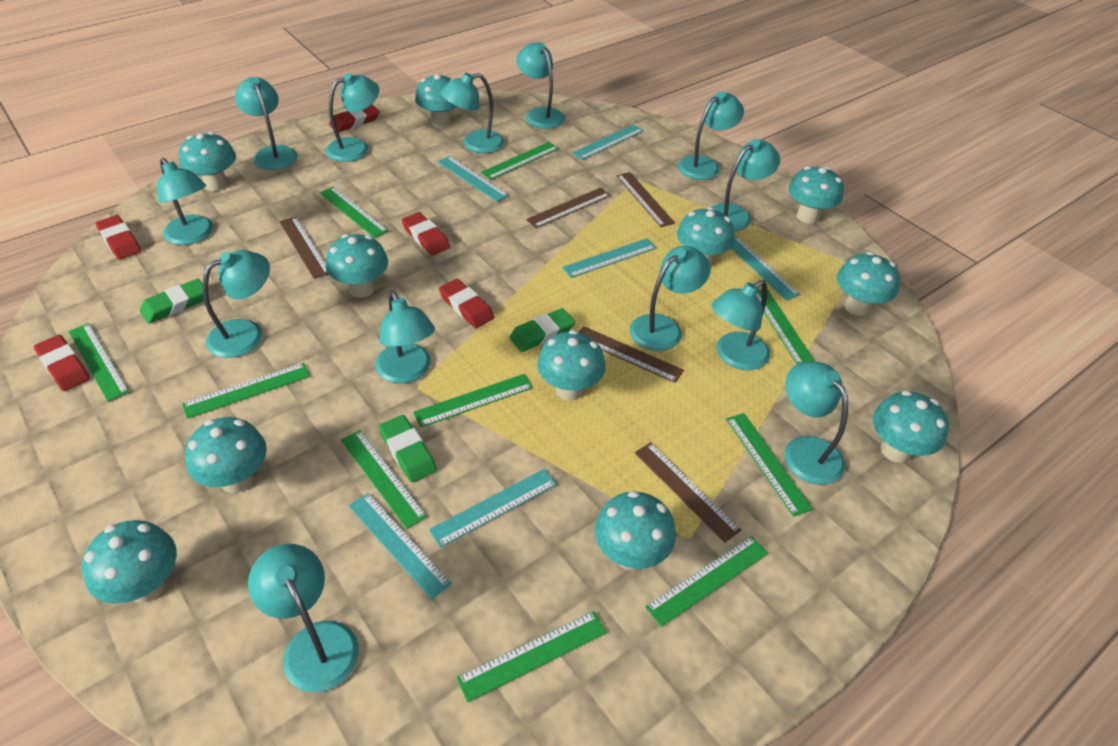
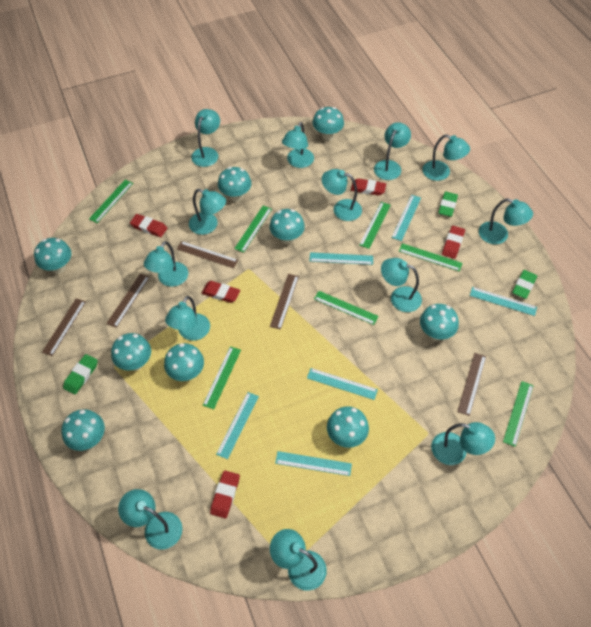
green ruler: [68,323,129,402] [182,363,310,419] [320,187,389,238] [341,430,427,529] [413,374,533,427] [457,611,607,702] [481,142,559,180] [645,536,768,627] [726,413,813,517] [756,289,815,364] = 10 -> [89,180,133,223] [203,346,241,409] [234,206,272,252] [314,291,379,325] [359,202,391,249] [399,243,463,271] [503,381,534,447] = 7
turquoise mushroom: [82,520,177,604] [179,132,236,191] [185,417,267,493] [326,234,388,298] [415,74,457,128] [537,330,605,401] [595,491,676,570] [677,207,735,267] [789,166,844,224] [837,252,900,316] [873,390,949,463] = 11 -> [34,238,71,274] [61,409,105,451] [111,333,151,371] [164,343,204,381] [218,167,252,202] [269,209,305,244] [312,107,344,141] [327,406,369,448] [420,304,459,341] = 9

